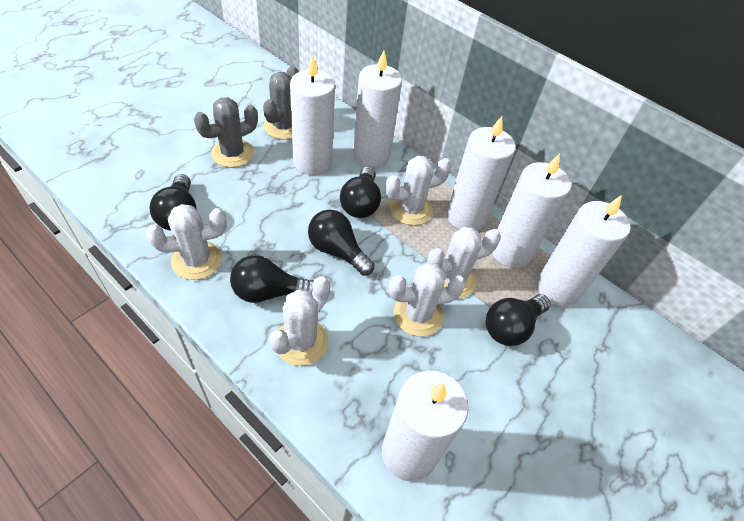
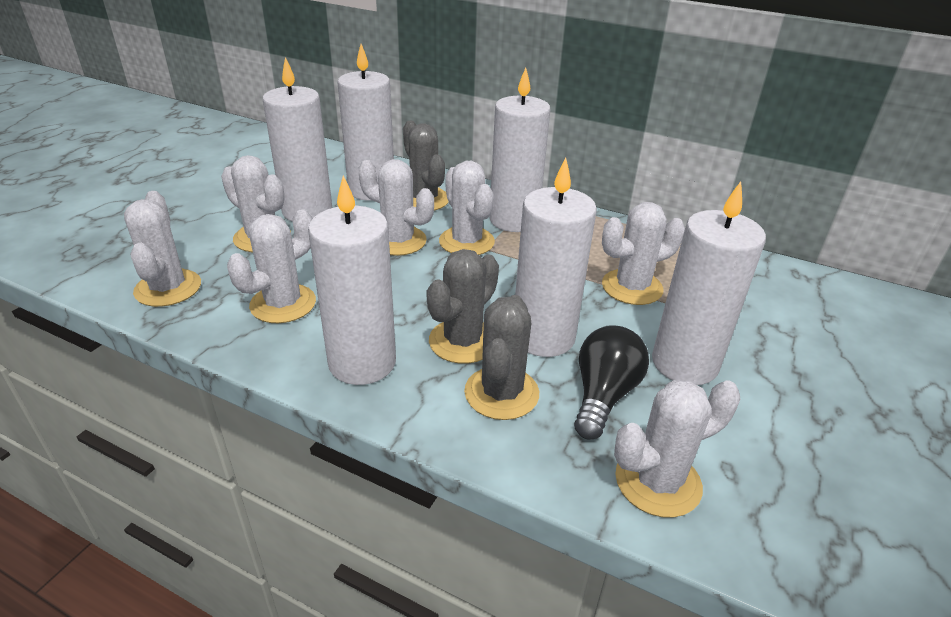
black light bulb: [149,174,197,231] [230,255,314,303] [308,210,375,276] [340,167,381,218] [486,294,550,346] = 5 -> [574,325,649,440] = 1
grey cactus: [194,97,258,168] [263,66,299,140] = 2 -> [403,121,449,210] [426,249,499,364] [464,295,539,420] = 3
white cactus: [146,204,227,280] [269,276,330,366] [385,156,451,226] [388,263,466,336] [427,227,501,299] = 5 -> [124,191,201,307] [221,155,291,252] [227,209,316,323] [358,159,434,256] [439,161,495,255] [602,202,685,305] [614,380,741,518] = 7

